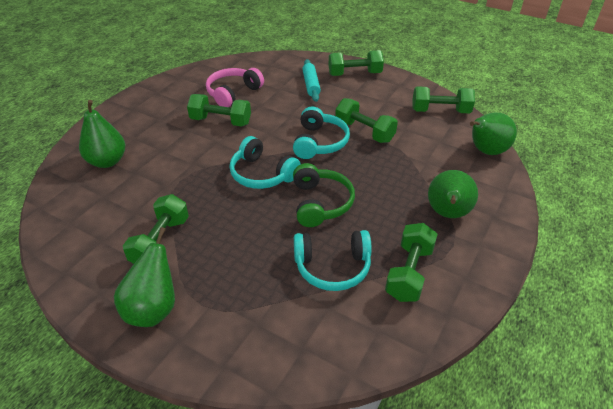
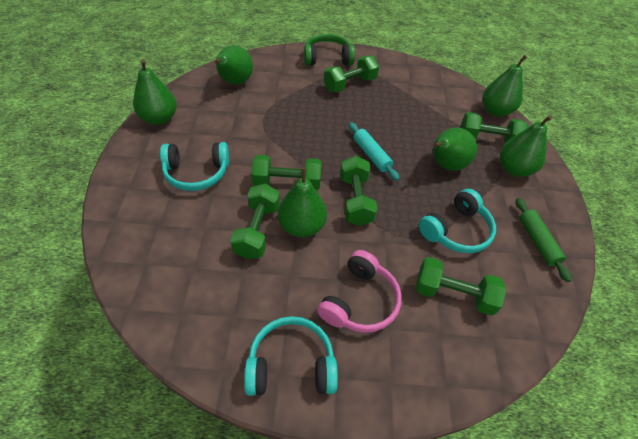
green pear: [79,100,125,168] [114,227,175,327] [428,170,478,218] [470,113,517,155] = 4 -> [133,59,177,125] [215,45,253,85] [278,168,327,237] [433,127,477,171] [483,55,527,117] [500,115,553,177] = 6
green rolling pin: none = 0 -> [516,198,572,282] = 1

